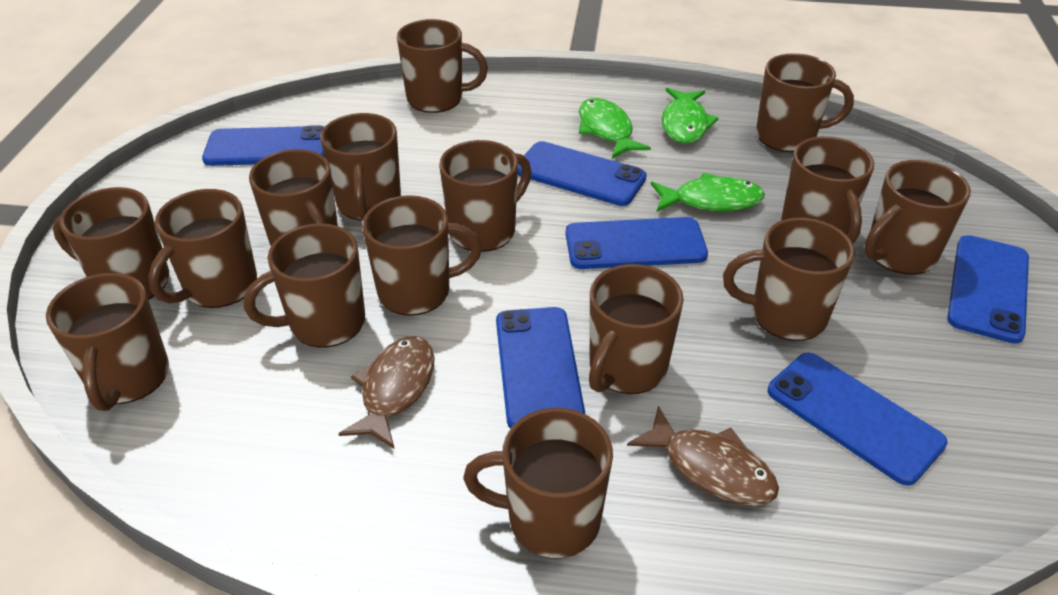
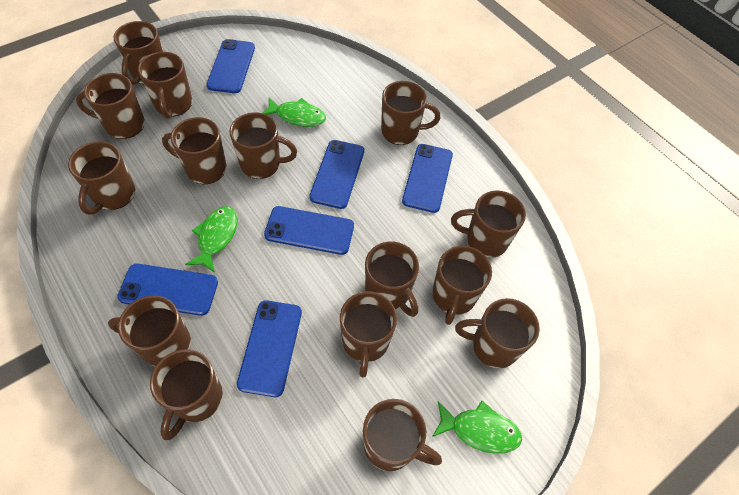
brown fish: [339,336,435,449] [627,406,779,506] = 2 -> none = 0

